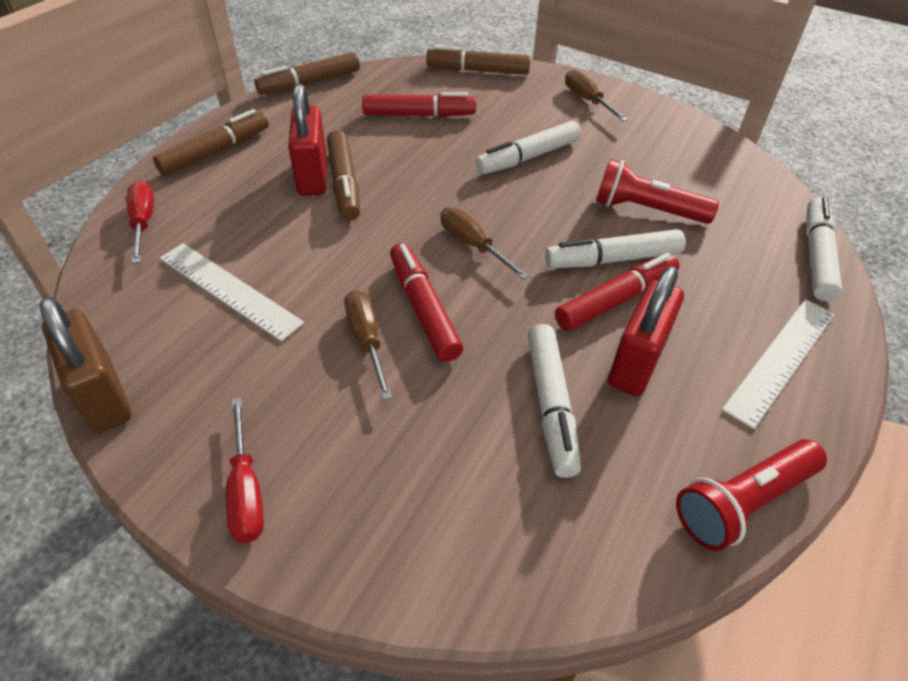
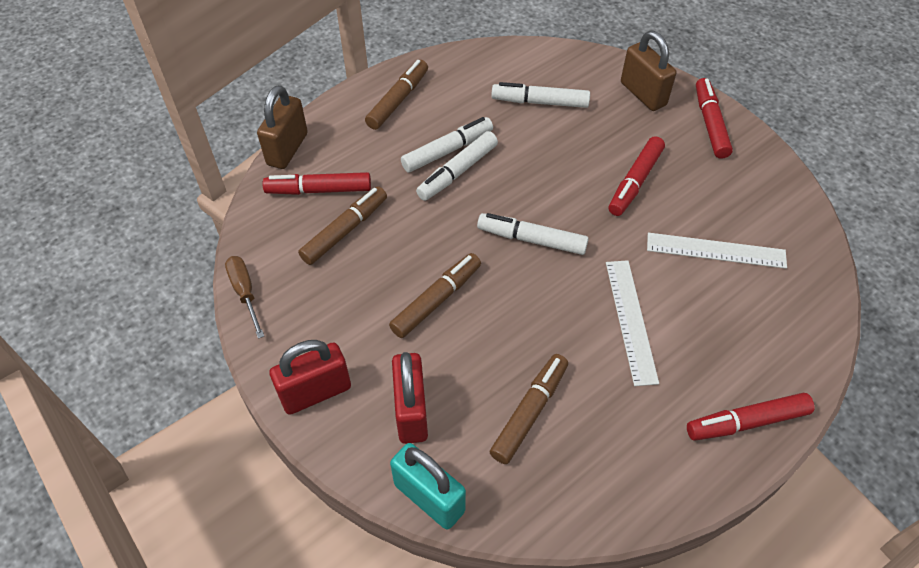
brown padlock: [39,297,132,433] = 1 -> [257,85,308,169] [621,31,677,111] = 2
brown screwdriver: [344,290,392,400] [441,207,529,280] [565,69,628,122] = 3 -> [225,256,264,339] = 1
red flashlight: [596,159,719,224] [676,439,827,551] = 2 -> none = 0
red marker: [362,92,476,117] [390,243,463,362] [555,253,679,331] = 3 -> [263,172,371,195] [608,136,665,216] [687,393,815,441] [696,78,733,159] = 4
red screwdriver: [127,181,154,264] [226,398,264,543] = 2 -> none = 0
turquoise padlock: none = 0 -> [390,443,466,530] = 1

